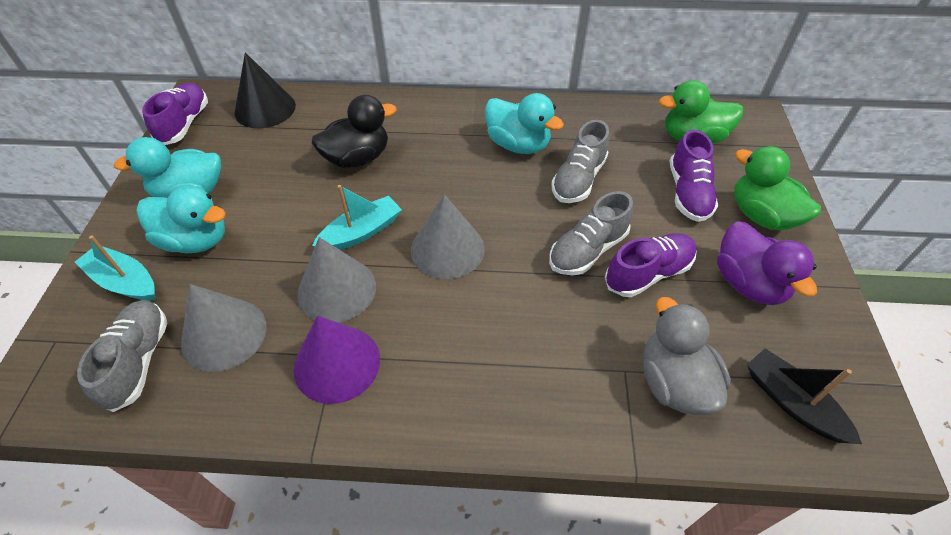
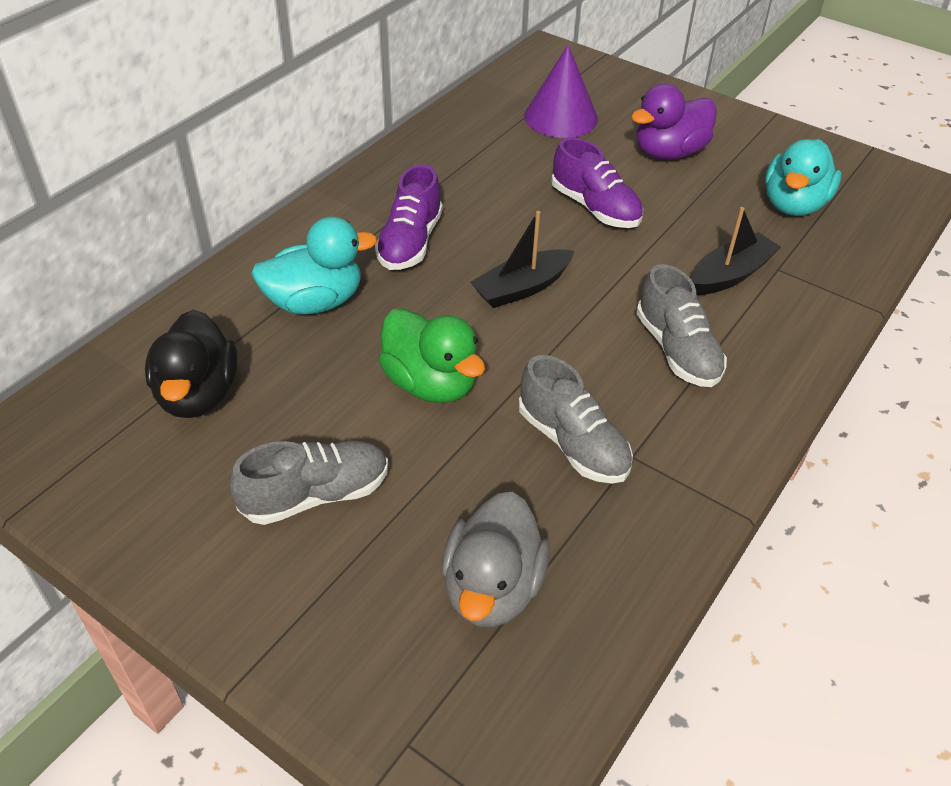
black boat: [747,348,862,444] = 1 -> [470,211,574,308] [692,207,781,295] = 2
black cone: [234,53,296,128] = 1 -> none = 0
green duck: [659,80,743,144] [734,146,821,230] = 2 -> [379,308,485,403] = 1
grey cone: [181,284,267,372] [297,237,376,323] [411,194,485,279] = 3 -> none = 0
purple shoe: [142,83,208,145] [605,233,697,297] [670,130,718,222] = 3 -> [375,164,443,270] [551,137,643,228] = 2
turquoise boat: [75,235,156,301] [312,185,402,250] = 2 -> none = 0
turquoise duck: [114,137,221,198] [137,186,226,253] [485,93,564,154] = 3 -> [251,216,377,315] [765,139,841,216] = 2

